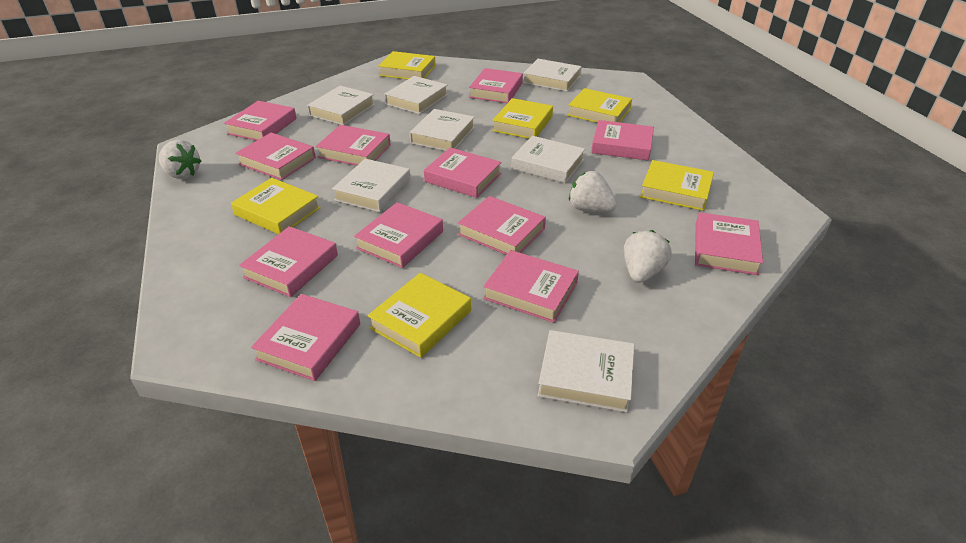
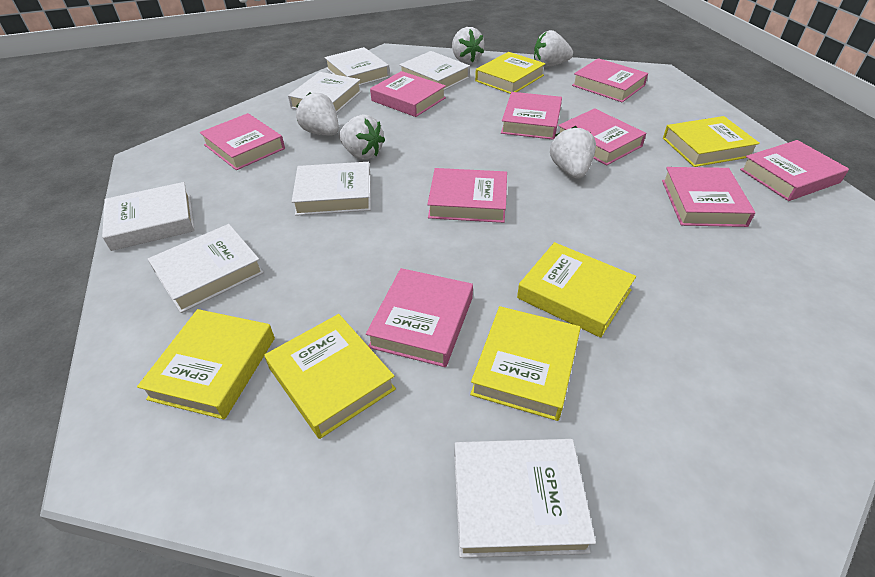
pink book: [224,101,297,141] [235,133,316,180] [239,226,338,297] [251,294,360,381] [316,125,391,166] [354,202,443,268] [424,147,502,198] [458,196,546,255] [469,68,523,103] [483,250,579,323] [591,120,654,161] [695,212,763,275] = 12 -> [200,113,285,170] [366,268,473,367] [370,71,446,117] [427,168,507,223] [501,92,562,140] [558,108,646,166] [572,58,648,102] [662,167,755,227] [740,140,849,201] = 9
white strawberry: [159,140,202,179] [569,171,617,212] [624,230,672,283] = 3 -> [296,92,339,135] [339,114,385,160] [452,27,484,63] [534,30,573,67] [550,126,596,179] = 5

